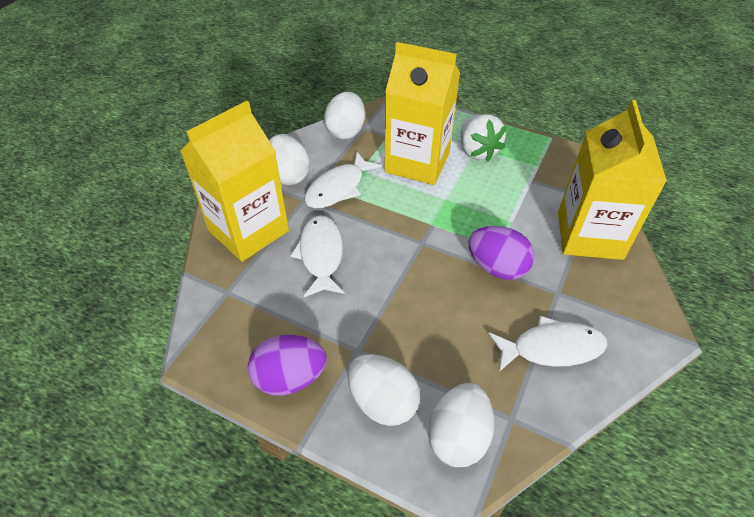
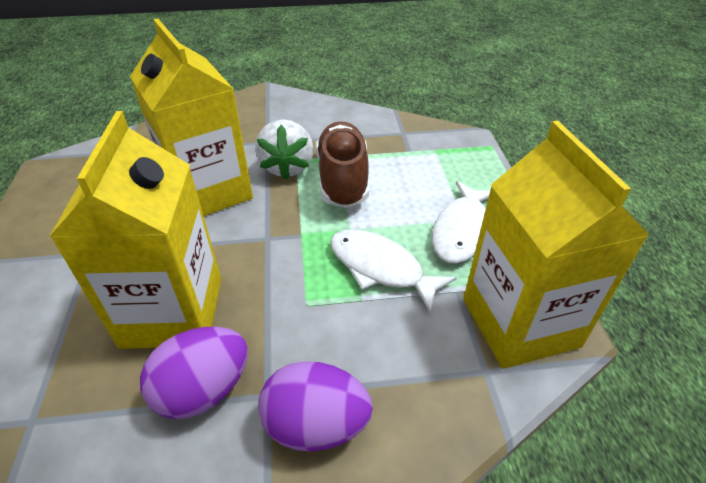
brown shoe: none = 0 -> [316,121,369,208] = 1
white egg: [269,134,310,185] [324,92,365,139] [347,354,420,426] [428,383,494,467] = 4 -> none = 0
white fish: [290,215,345,297] [304,152,382,208] [488,316,607,372] = 3 -> [330,229,457,313] [432,181,490,264] = 2

